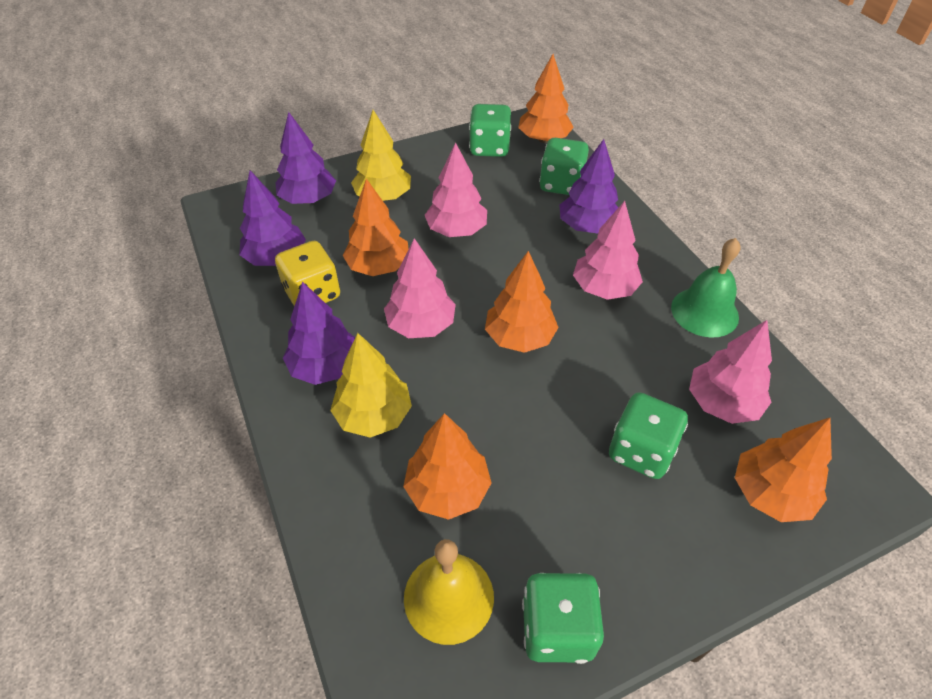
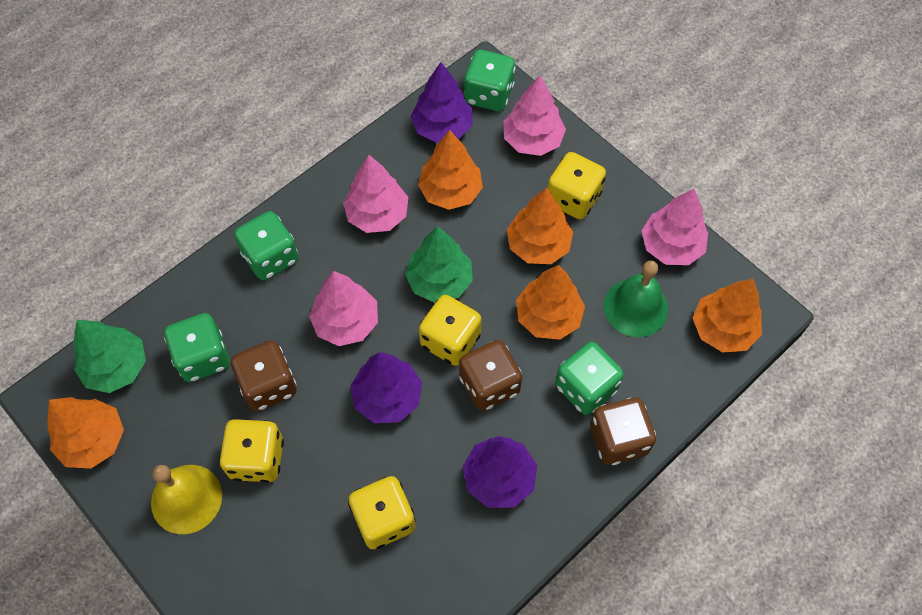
brown dice: none = 0 -> [231,340,297,411] [459,340,522,411] [590,397,656,465] = 3
green tree: none = 0 -> [73,320,146,393] [405,226,473,303] = 2
purple tree: [239,170,306,266] [276,112,336,204] [283,282,355,385] [559,139,618,234] = 4 -> [350,352,422,423] [411,62,472,143] [463,436,537,508] = 3
yellow dice: [275,241,340,306] = 1 -> [219,419,284,483] [348,476,415,549] [419,295,482,366] [548,152,606,219] = 4
yellow tree: [330,333,412,438] [351,110,411,201] = 2 -> none = 0

